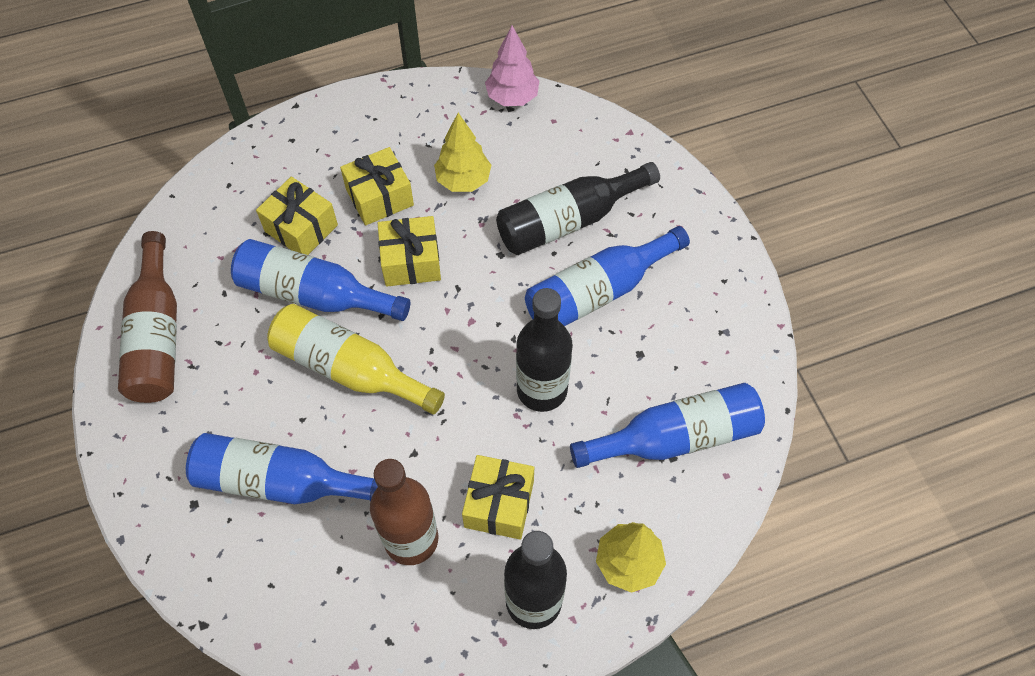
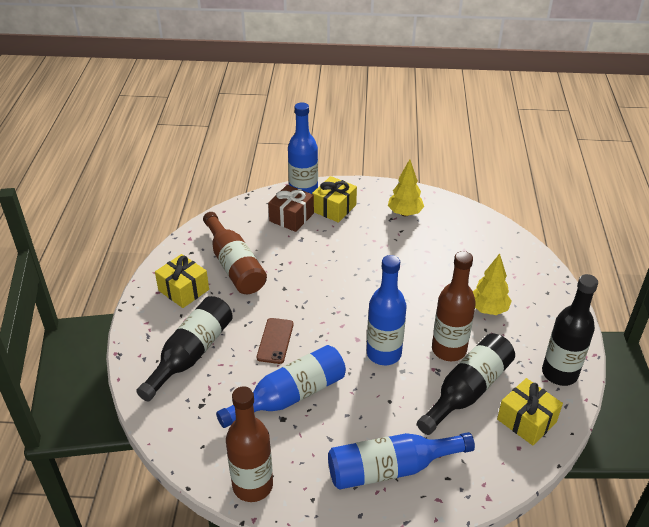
brown bottle: [118,231,177,403] [370,459,438,565] = 2 -> [203,212,267,294] [226,386,273,502] [432,251,476,361] = 3
brown gift: none = 0 -> [268,185,314,232] = 1
brown phone: none = 0 -> [257,318,294,364] = 1
pink tree: [485,26,539,106] = 1 -> none = 0
yellow bottle: [267,304,445,414] = 1 -> none = 0
yellow gift: [256,176,338,255] [340,147,414,225] [378,216,441,286] [462,455,534,539] = 4 -> [155,254,209,308] [312,176,357,223] [497,378,563,445] = 3

